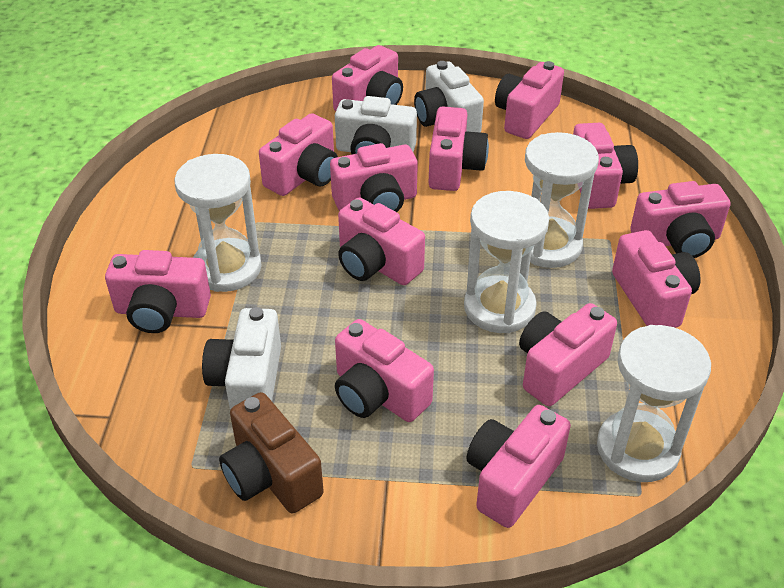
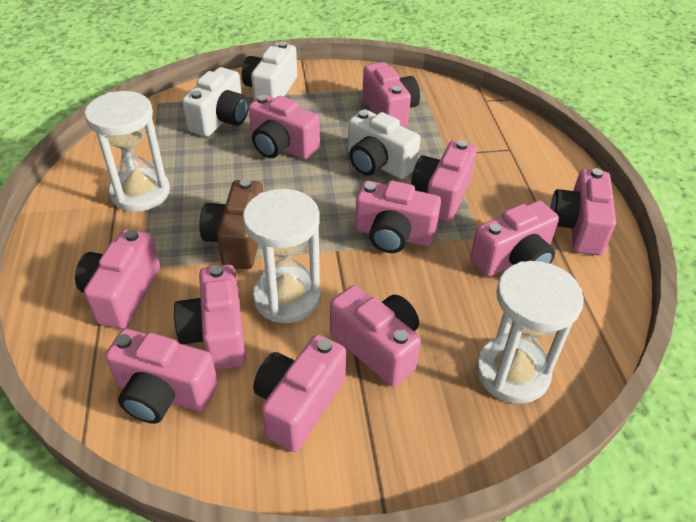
pink camera: [105,250,211,333] [259,113,338,196] [330,143,418,212] [332,45,403,111] [335,319,434,422] [338,198,425,285] [429,106,489,191] [467,405,571,528] [495,61,564,139] [519,303,617,406] [573,123,638,209] [612,230,700,328] [630,181,731,258] = 13 -> [75,229,160,329] [105,329,218,424] [174,265,246,370] [249,94,320,159] [253,335,346,452] [330,285,421,387] [355,181,441,253] [362,62,420,128] [411,140,477,222] [470,201,559,277] [550,168,616,255] = 11
white hourglass: [174,154,262,292] [464,191,549,333] [525,132,599,268] [597,325,711,482] = 4 -> [85,91,170,212] [243,189,321,323] [476,261,584,404] = 3

